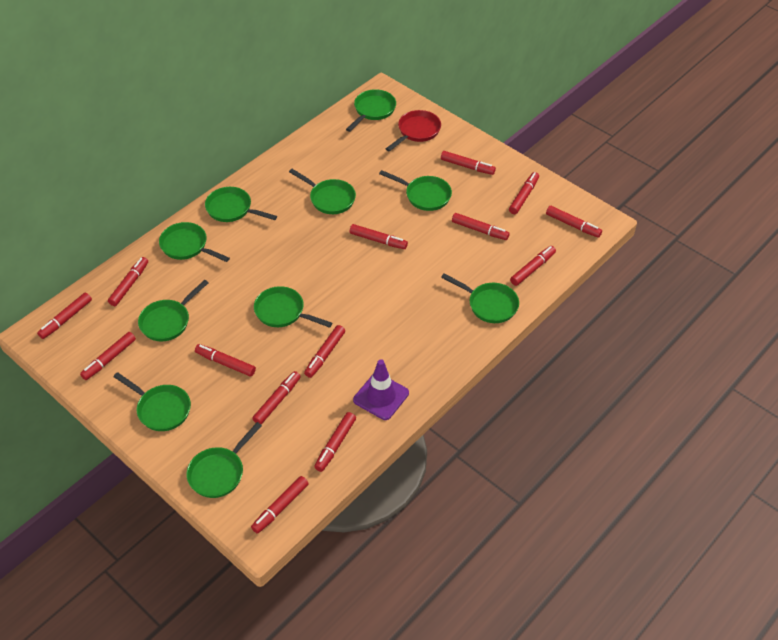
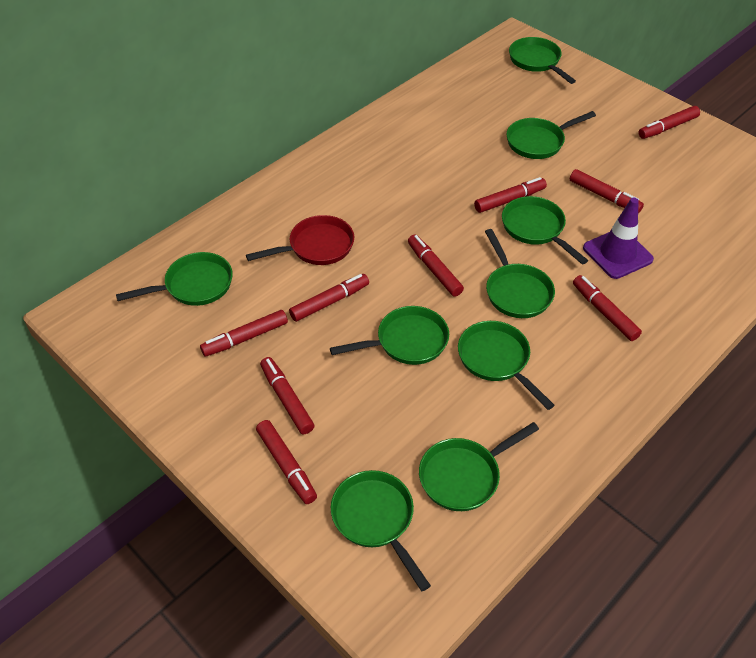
green pan: [113,372,191,431] [138,280,209,342] [159,222,230,262] [186,422,262,498] [205,187,277,222] [254,286,332,328] [289,169,356,214] [346,89,396,132] [379,170,452,211] [441,273,519,323] = 10 -> [116,252,233,306] [330,306,449,365] [331,470,431,591] [419,422,539,511] [458,321,555,410] [485,229,555,318] [502,196,588,265] [506,111,596,159] [509,37,576,84] = 9
red marker: [37,293,92,339] [80,332,136,380] [108,257,148,306] [195,344,256,377] [251,476,309,534] [252,371,301,424] [304,325,345,378] [314,412,356,472] [350,224,408,249] [441,151,496,175] [452,213,510,240] [509,172,539,214] [510,246,556,286] [546,206,602,238] = 14 -> [200,310,288,357] [256,420,317,504] [260,357,315,434] [289,274,369,322] [408,234,464,297] [474,177,547,213] [570,169,644,213] [573,275,642,341] [638,106,700,139] = 9

